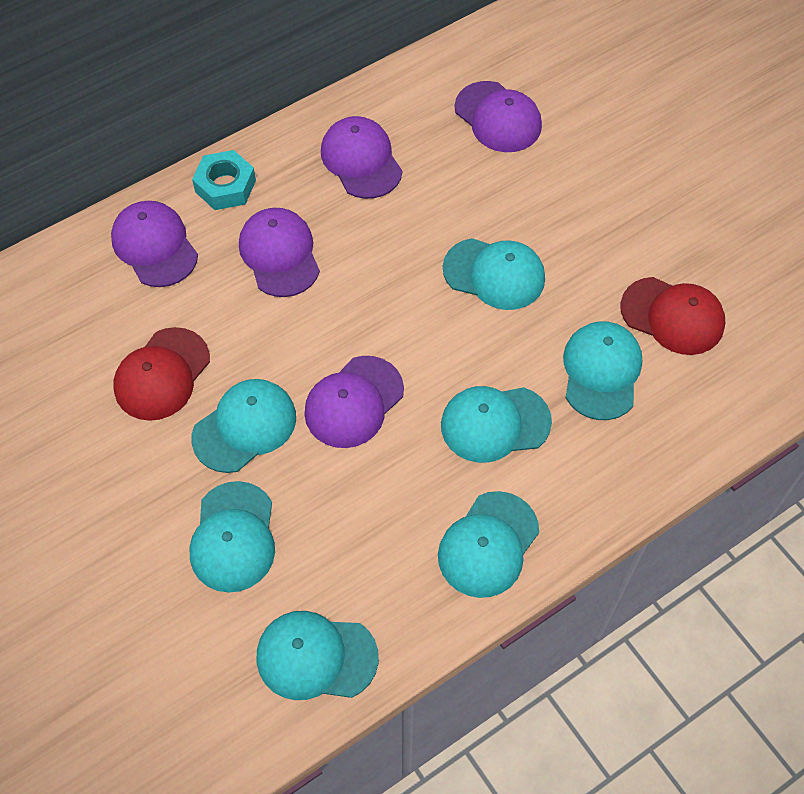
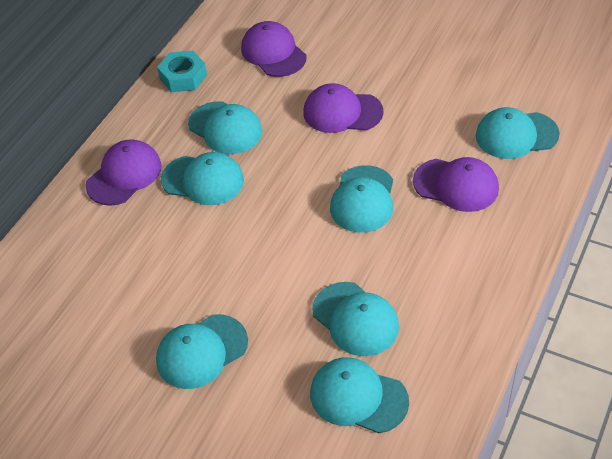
purple cap: [111,201,198,287] [239,208,320,297] [304,356,404,448] [321,116,403,199] [454,81,542,152] = 5 -> [86,139,162,206] [241,21,306,77] [303,83,384,133] [413,157,499,212] = 4
red cap: [114,327,210,421] [620,277,725,355] = 2 -> none = 0

